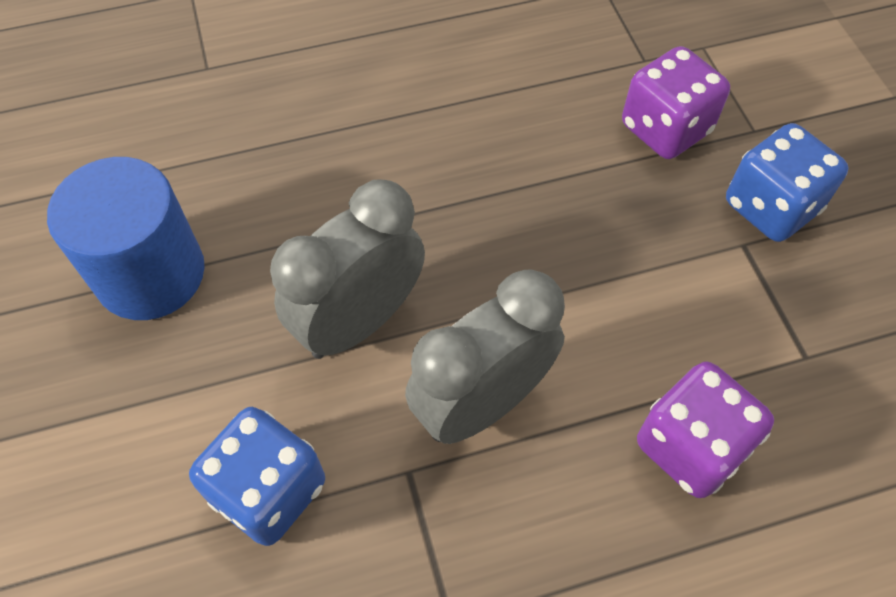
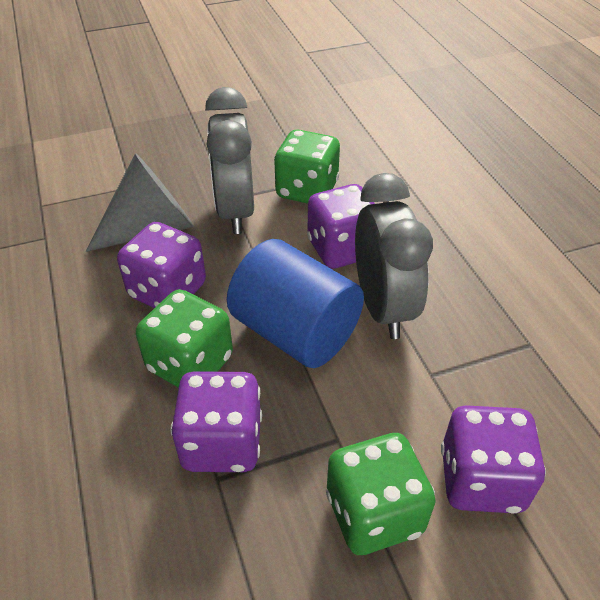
blue dice: [189,407,325,546] [726,123,849,242] = 2 -> none = 0
green dice: none = 0 -> [136,289,233,388] [274,130,340,204] [326,433,436,555] = 3
grey cone: none = 0 -> [86,153,194,252] = 1
purple dice: [622,46,730,159] [637,362,774,498] = 2 -> [117,222,206,308] [170,371,262,472] [307,184,375,269] [441,405,546,514] = 4

